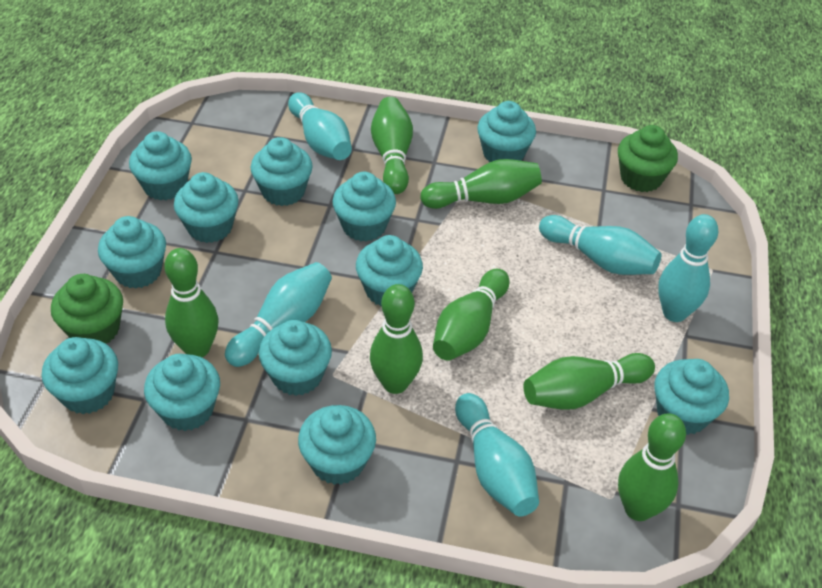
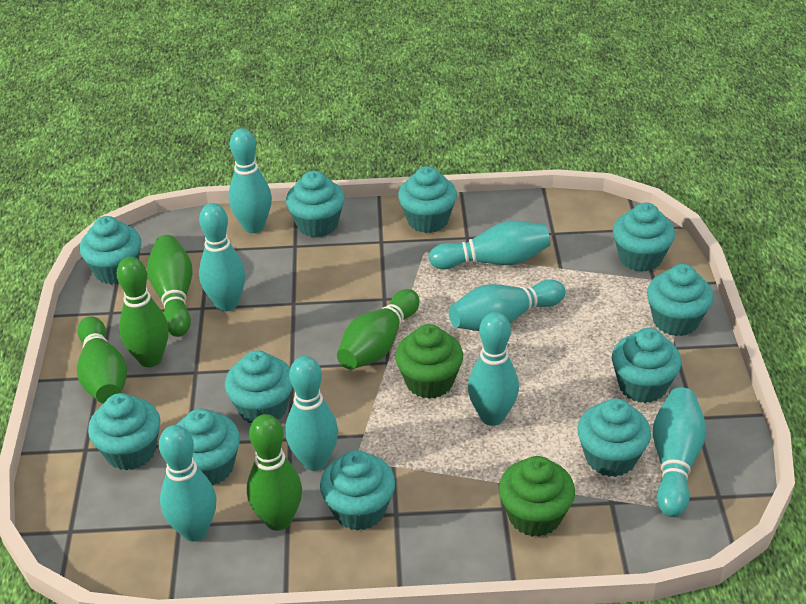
green bowling pin: [164,248,218,357] [370,284,423,394] [371,97,413,194] [420,159,542,209] [433,269,510,361] [523,353,655,410] [618,413,686,521] = 7 -> [77,316,127,404] [117,257,169,367] [147,235,193,337] [247,414,302,531] [337,289,419,369] = 5
turquoise bowling pin: [225,262,332,367] [288,92,352,160] [455,393,539,516] [539,215,661,275] [658,214,718,322] = 5 -> [159,425,216,541] [199,203,246,312] [229,128,272,233] [285,356,338,471] [429,221,550,269] [449,279,566,331] [468,312,519,426] [653,387,706,517] = 8
turquoise cupcake: [42,337,118,414] [98,216,166,289] [129,131,192,200] [144,354,220,431] [174,172,239,243] [250,137,313,206] [259,320,332,396] [298,405,376,485] [332,172,396,242] [356,235,423,306] [477,101,536,162] [654,359,729,435] = 12 -> [80,216,141,285] [88,393,160,470] [176,409,240,485] [225,350,293,423] [286,171,345,237] [320,450,395,530] [398,166,457,233] [577,399,651,477] [612,328,681,403] [613,203,675,272] [647,264,713,336] = 11

